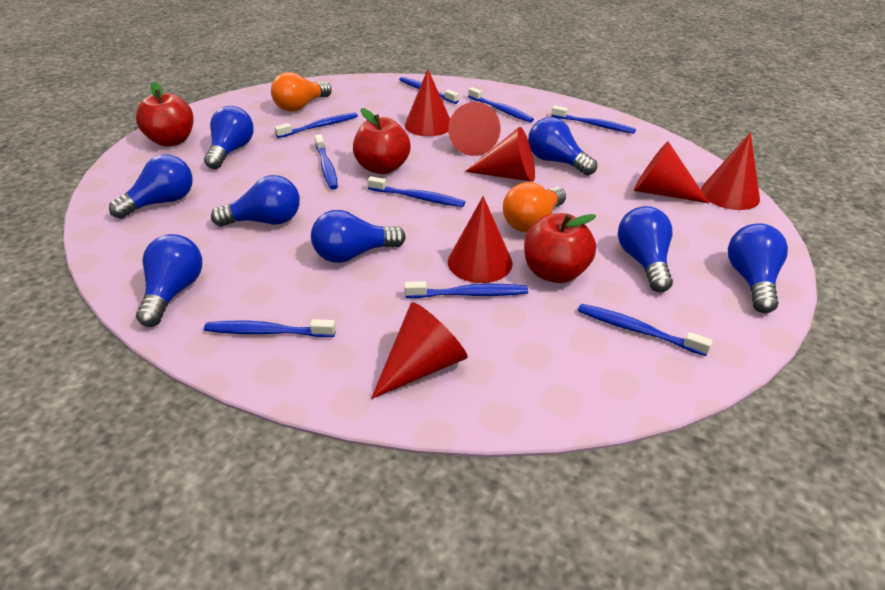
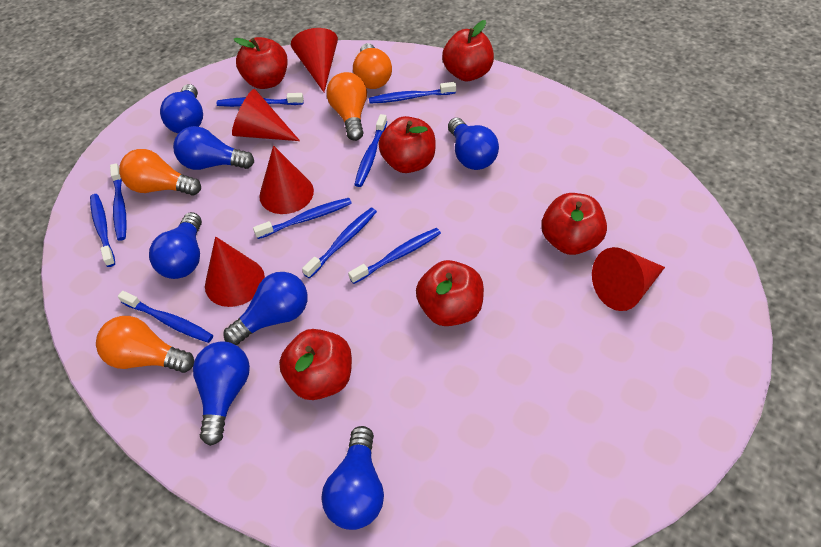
blue light bulb: [109,154,193,219] [136,234,202,327] [204,106,254,169] [211,175,300,227] [311,210,406,263] [528,117,597,175] [618,206,673,292] [728,223,788,313] = 8 -> [149,212,202,279] [160,84,203,133] [173,126,254,170] [193,341,250,446] [224,272,308,345] [322,426,384,530] [448,118,499,170] = 7
orange light bulb: [271,72,332,112] [503,182,566,232] = 2 -> [96,316,194,373] [119,149,201,196] [326,72,367,141] [353,43,392,89] = 4
red apple: [136,82,193,147] [353,108,411,174] [524,213,596,283] = 3 -> [234,37,287,89] [279,329,352,400] [378,116,436,173] [416,260,484,326] [442,20,494,81] [541,193,607,255] = 6
red cone: [371,302,468,399] [405,69,450,136] [448,102,500,156] [448,196,513,283] [465,127,535,182] [633,141,709,203] [701,132,760,210] = 7 -> [205,236,265,307] [232,89,300,141] [259,145,314,214] [291,28,338,92] [592,247,665,311] = 5

